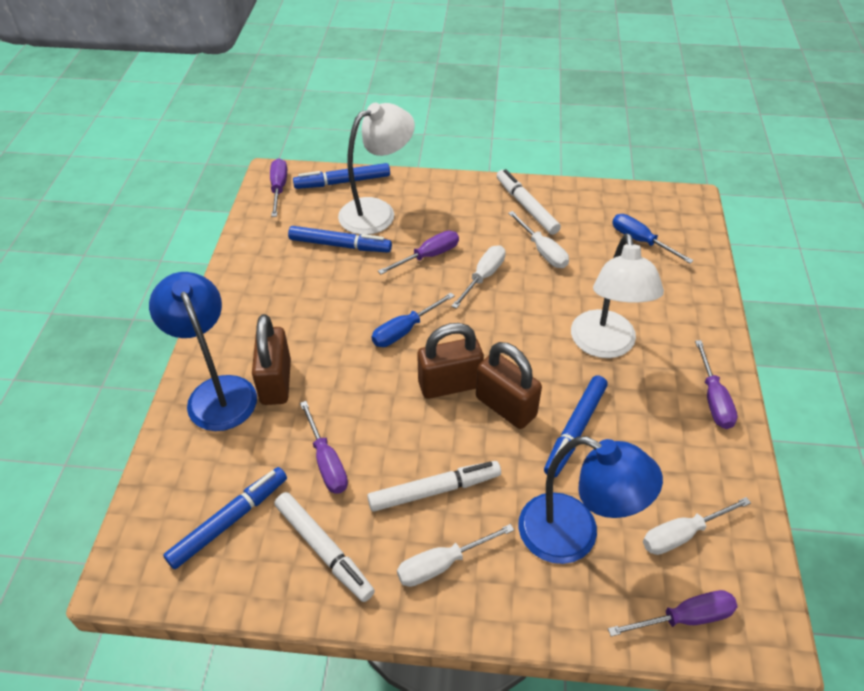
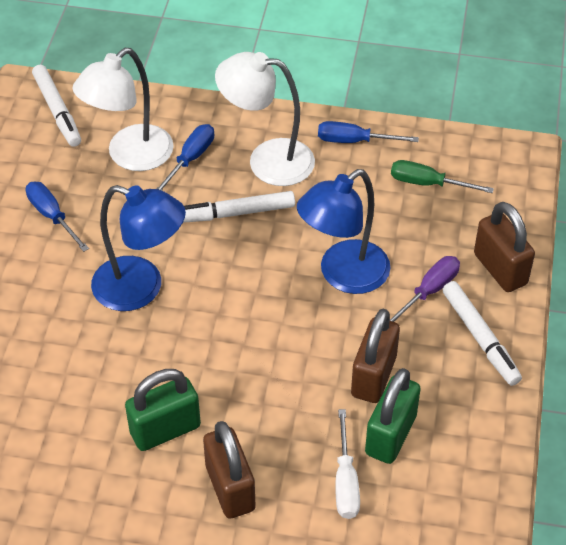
blue marker: [163,467,287,569] [288,226,392,253] [293,163,390,189] [544,375,608,478] = 4 -> none = 0
blue screwdriver: [372,293,455,347] [612,214,694,264] = 2 -> [26,182,89,252] [156,124,214,191] [318,121,419,143] = 3
green padlock: none = 0 -> [125,369,201,451] [365,368,421,464] = 2
green screwdriver: none = 0 -> [391,160,494,193] = 1
purple screwdriver: [270,158,287,217] [300,401,348,494] [378,230,459,274] [608,590,738,637] [695,340,738,429] = 5 -> [390,256,460,322] = 1
white screwdriver: [397,524,514,587] [451,245,506,309] [508,211,569,268] [643,497,751,555] = 4 -> [335,409,360,519] = 1

